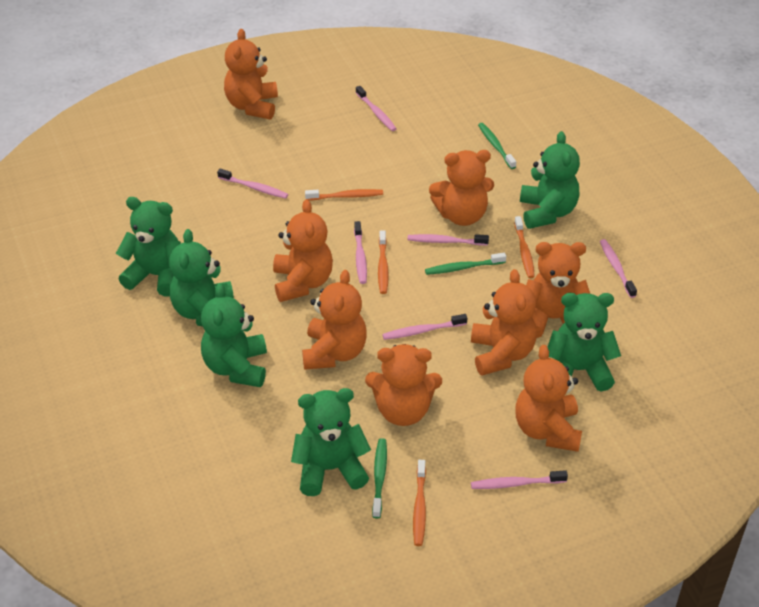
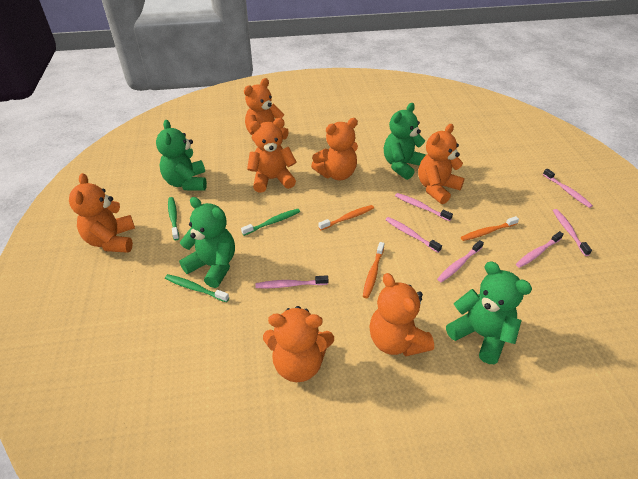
green teddy bear: [116,197,181,297] [169,229,234,327] [201,283,267,387] [291,388,371,496] [520,131,580,229] [548,293,621,392] = 6 -> [156,120,207,191] [179,197,235,288] [384,103,426,180] [446,261,532,364] = 4
orange teddy bear: [224,29,278,119] [273,200,333,302] [302,270,367,370] [365,344,442,426] [429,150,494,226] [471,269,537,375] [515,345,582,452] [526,242,590,338] = 8 -> [69,173,135,253] [244,78,289,141] [247,118,297,193] [263,306,334,382] [311,118,358,180] [369,273,434,357] [418,124,465,204] = 7
orange toothbrush: [305,189,383,200] [378,230,389,294] [413,460,426,546] [514,216,535,278] = 4 -> [318,205,374,230] [363,242,384,298] [461,216,519,241] = 3

